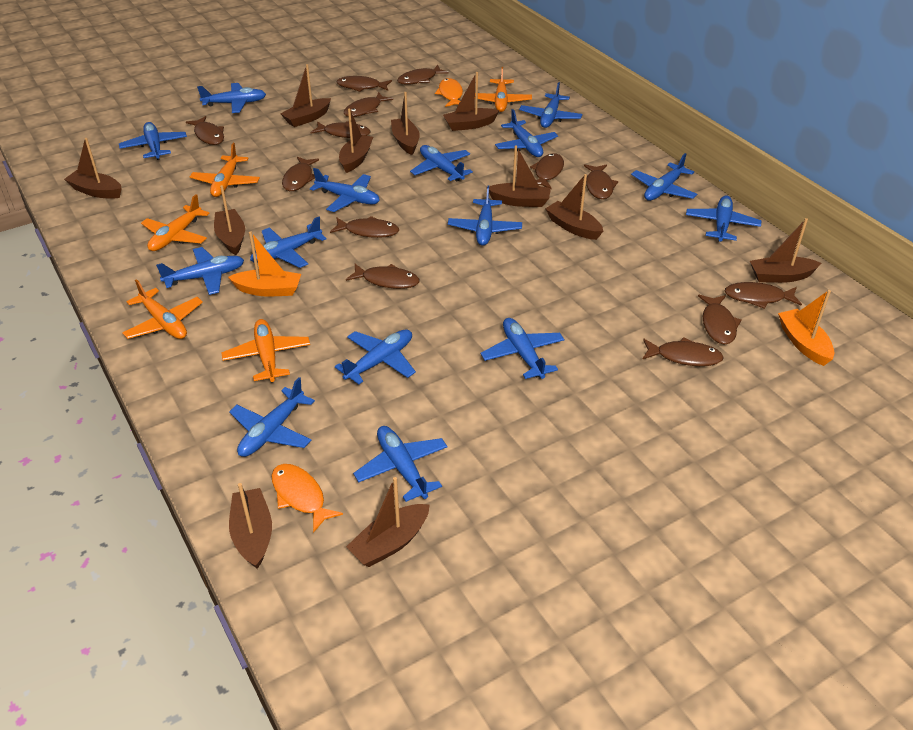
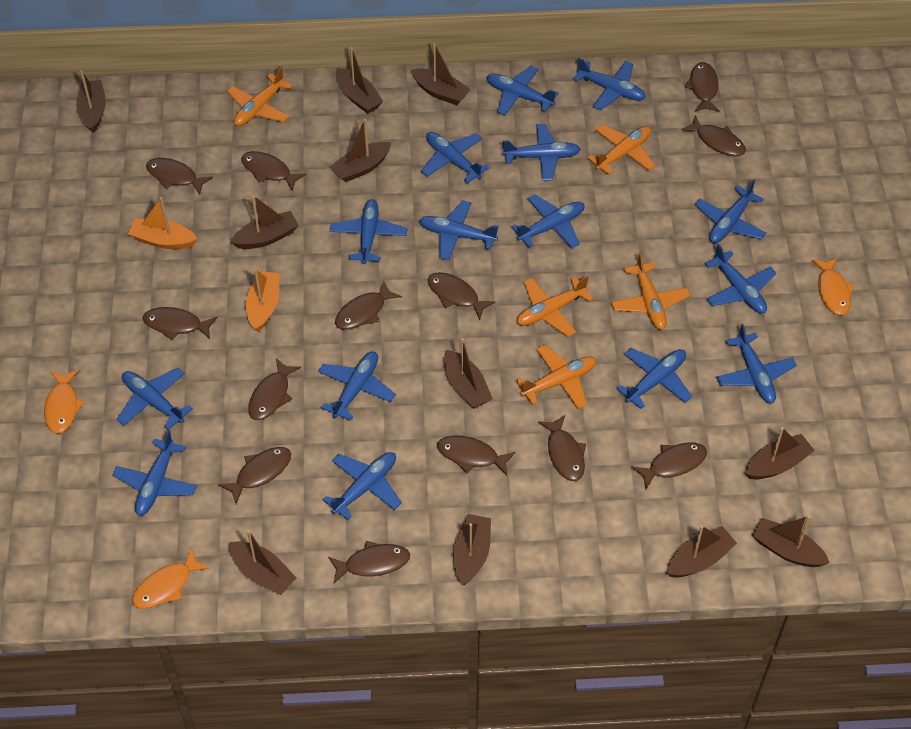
orange fish: [271,464,343,533] [435,78,463,107] = 2 -> [44,370,85,434] [132,548,210,609] [811,257,854,315] = 3

